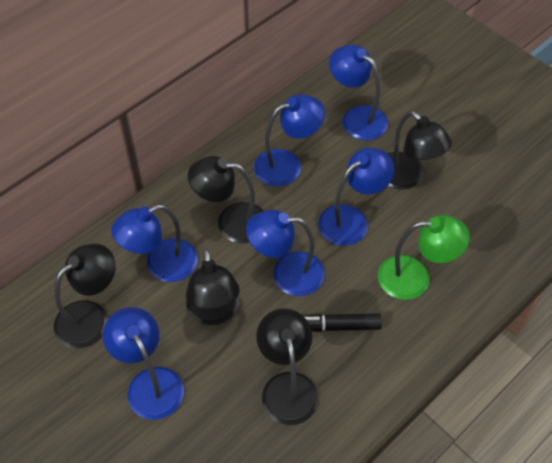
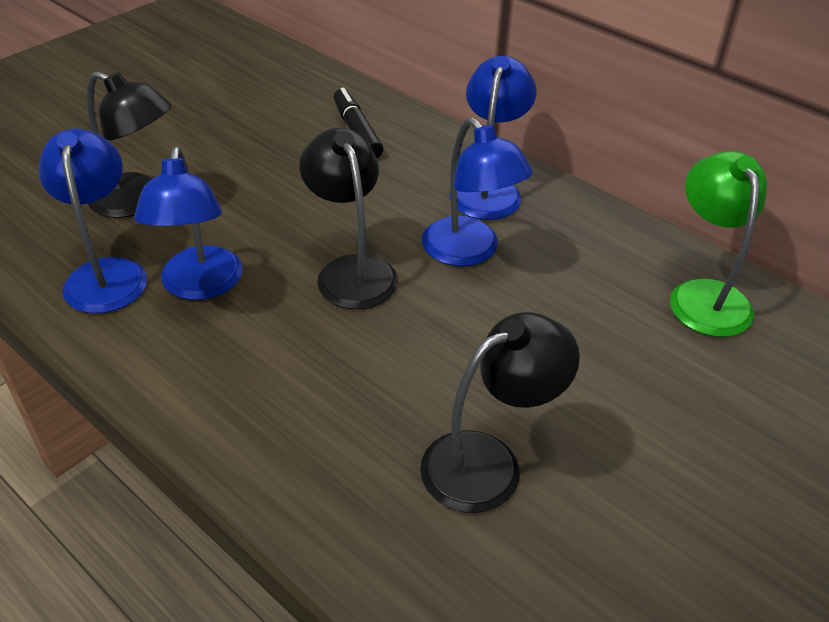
black lamp: [54,243,115,348] [186,249,240,325] [188,156,263,243] [256,308,319,425] [388,111,452,190] = 5 -> [87,71,172,218] [299,128,398,309] [420,312,580,513] = 3
blue lamp: [103,307,184,420] [111,205,198,282] [246,210,325,296] [254,94,325,187] [318,148,394,246] [329,45,388,140] = 6 -> [39,129,147,314] [134,147,243,300] [422,117,533,266] [450,56,537,220] = 4

